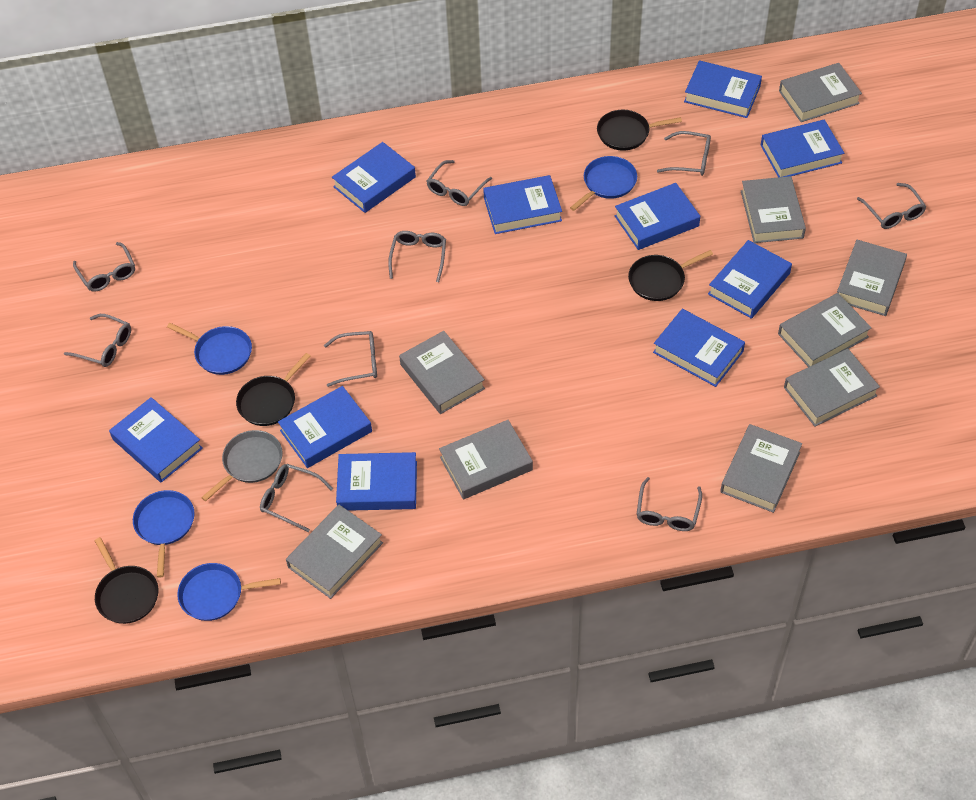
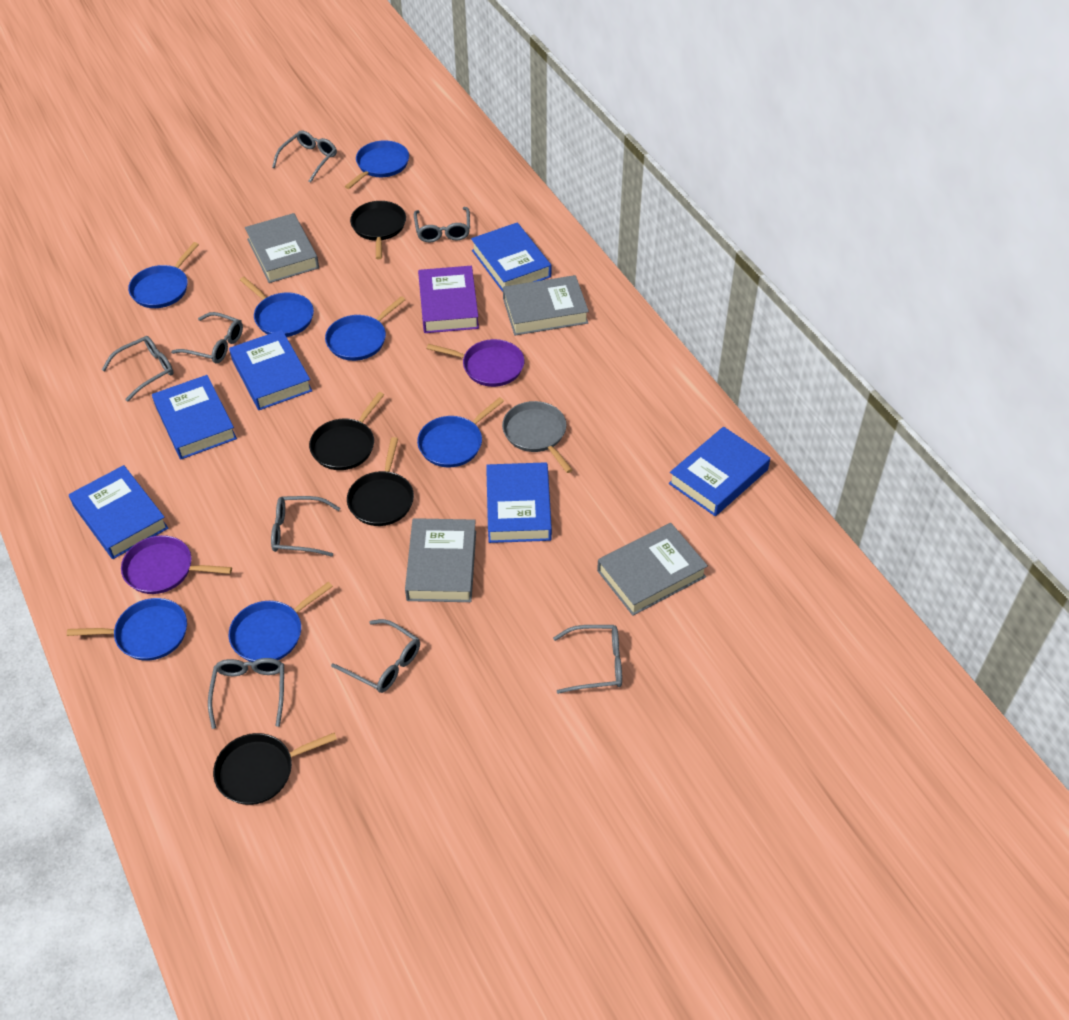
blue book: [109,397,203,482] [278,386,372,468] [332,142,416,213] [336,452,417,511] [483,175,562,234] [615,183,700,250] [653,309,745,387] [684,60,762,118] [708,240,792,319] [761,119,844,177] = 10 -> [69,465,169,559] [152,375,237,459] [229,330,312,410] [471,222,551,292] [486,462,552,543] [669,426,770,516] = 6
blue pan: [133,490,195,578] [167,323,252,375] [177,563,281,621] [570,156,637,211] = 4 -> [67,598,187,661] [128,242,199,308] [229,582,333,662] [240,277,314,337] [325,296,406,361] [345,140,409,189] [417,397,504,467] = 7
grey book: [286,505,383,599] [399,331,485,414] [439,420,533,499] [720,424,802,513] [741,176,806,243] [778,293,871,367] [779,63,862,122] [784,349,880,427] [837,240,907,316] = 9 -> [245,213,319,283] [405,518,476,602] [503,275,589,336] [597,523,708,616] = 4
grey glasses: [64,314,131,367] [73,242,135,292] [260,464,333,532] [324,331,377,387] [388,231,446,282] [427,160,492,206] [637,477,702,531] [657,131,711,176] [857,183,927,229] = 9 -> [102,336,174,402] [171,312,243,363] [208,658,284,729] [271,496,340,557] [272,130,337,183] [331,619,420,693] [414,207,470,242] [553,625,622,694] = 8
purple book: none = 0 -> [418,266,479,333] = 1
purple pan: none = 0 -> [121,535,232,594] [427,339,524,387] = 2

